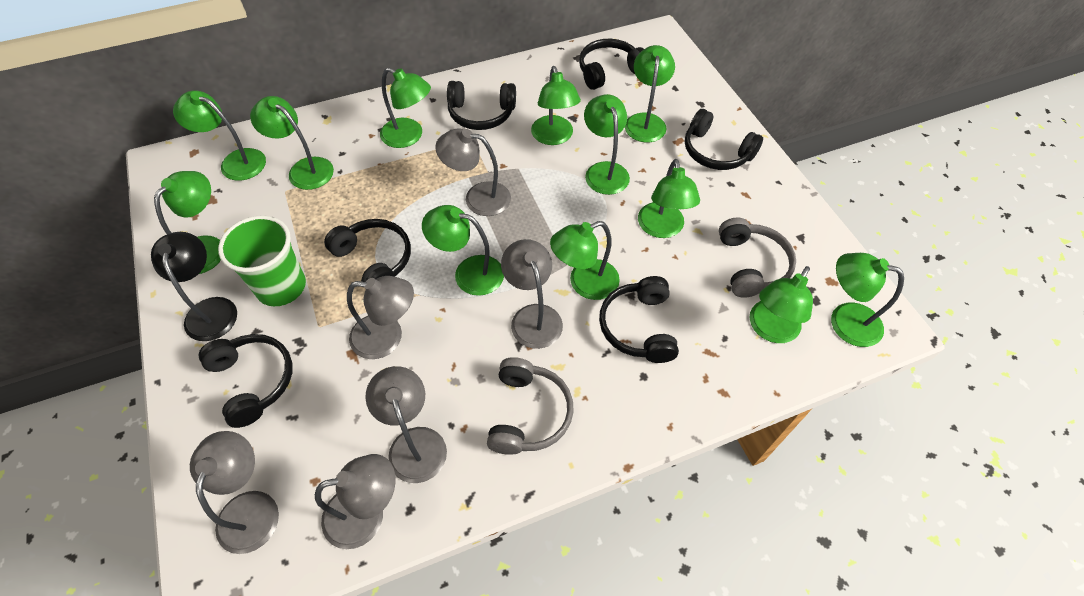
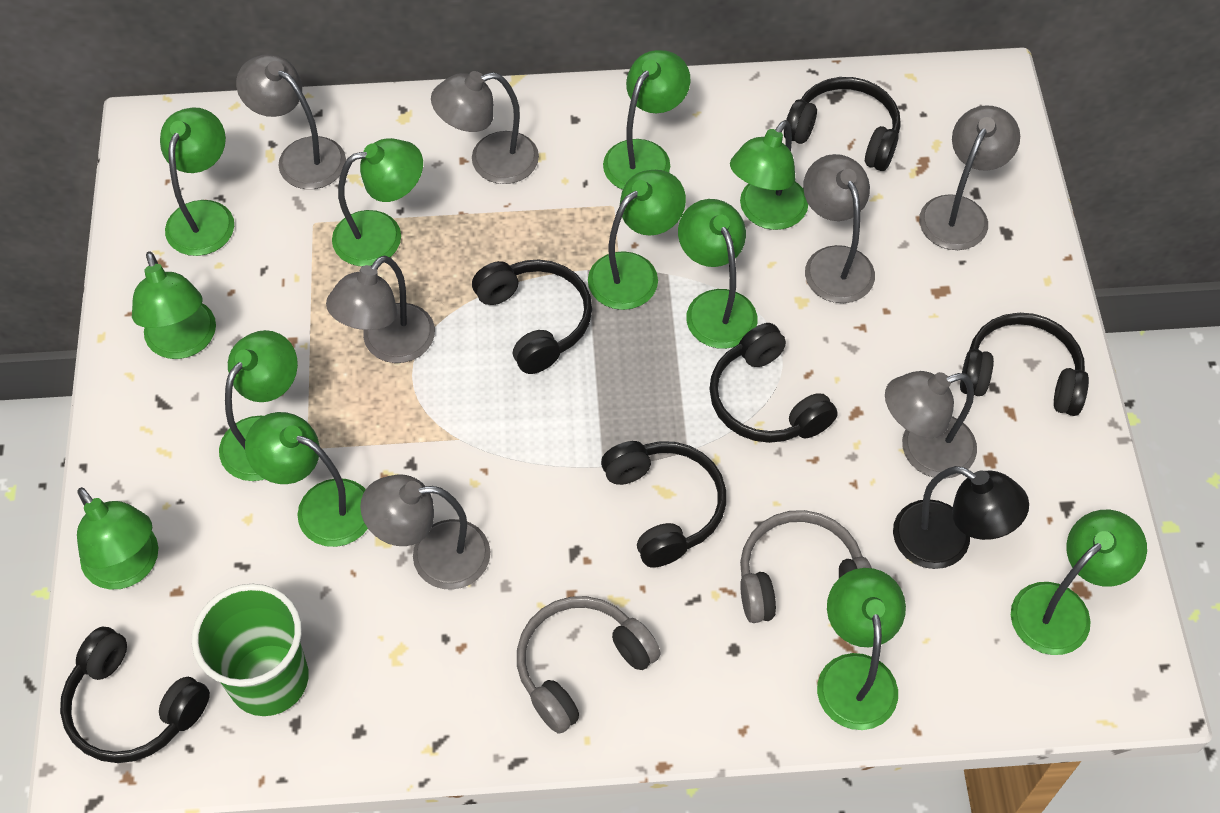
grey lamp: [190,431,279,554] [315,454,396,549] [347,276,414,359] [365,366,447,483] [435,129,511,216] [501,239,563,349] = 6 -> [236,54,346,189] [326,256,435,363] [360,474,491,590] [431,71,539,184] [803,154,875,303] [885,371,977,479] [919,105,1020,250] = 7

